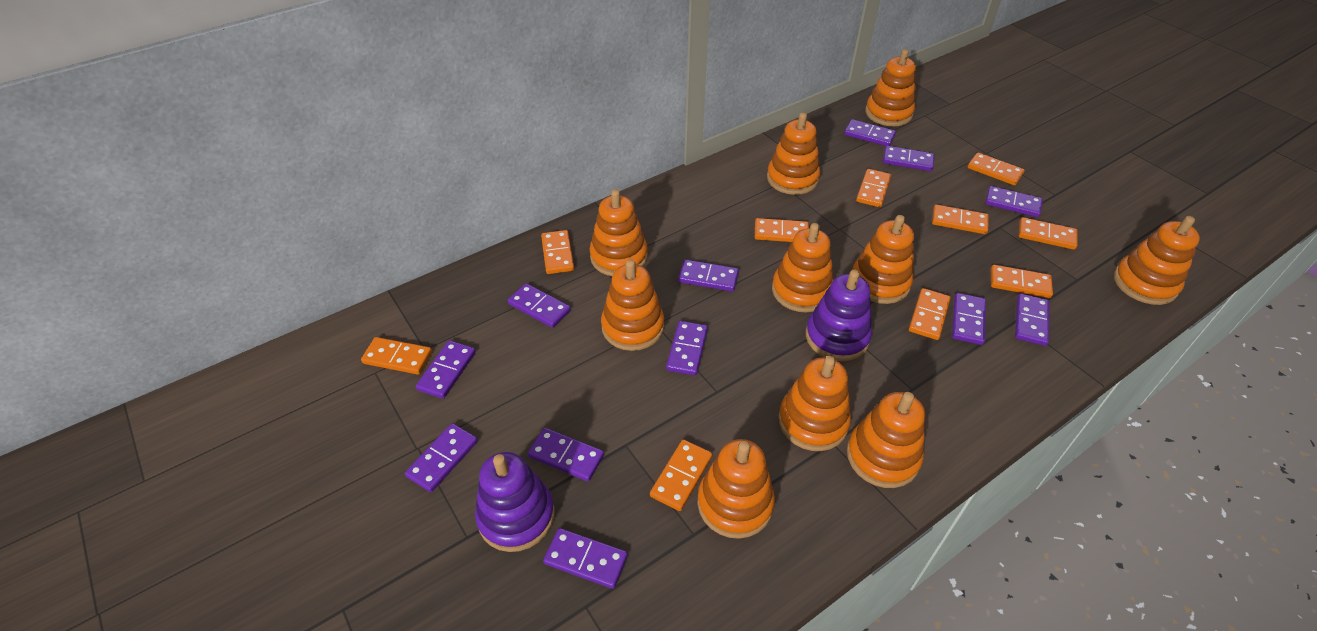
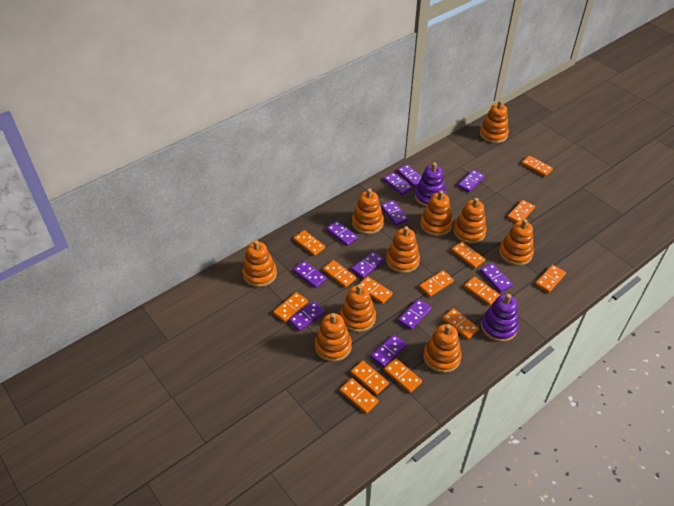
orange domino: [361,337,432,375] [541,230,574,274] [650,439,712,511] [755,218,809,242] [856,169,891,207] [909,288,951,340] [932,204,989,234] [968,152,1024,185] [991,265,1053,298] [1019,217,1078,250] = 10 -> [273,292,308,322] [293,230,325,256] [323,260,356,288] [340,378,379,414] [351,361,389,395] [359,276,393,304] [384,359,422,393] [419,270,454,297] [442,308,479,340] [451,242,485,269] [464,277,500,306] [507,200,535,222] [521,156,553,177] [535,265,566,293] = 14
purple domino: [405,423,478,492] [416,340,476,399] [508,283,571,328] [528,428,604,481] [543,528,628,589] [666,321,708,376] [678,259,739,291] [844,119,896,146] [883,146,935,171] [952,293,986,345] [985,186,1043,217] [1015,293,1050,346] = 12 -> [289,301,325,331] [293,261,327,288] [326,221,358,246] [351,251,384,278] [371,335,407,367] [381,200,408,226] [383,172,413,195] [397,164,422,187] [398,299,431,330] [458,170,485,192] [480,263,513,293] = 11

